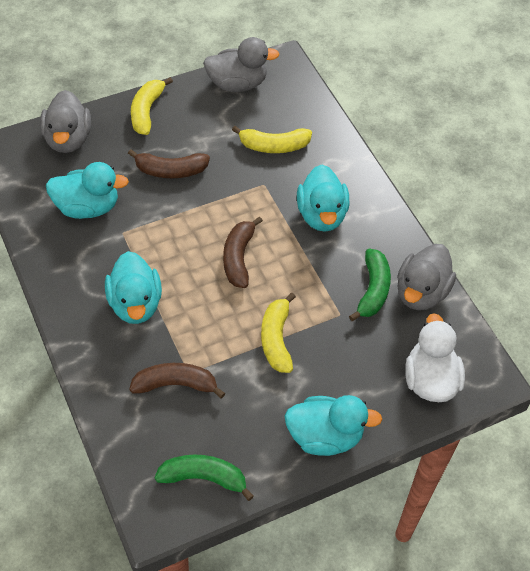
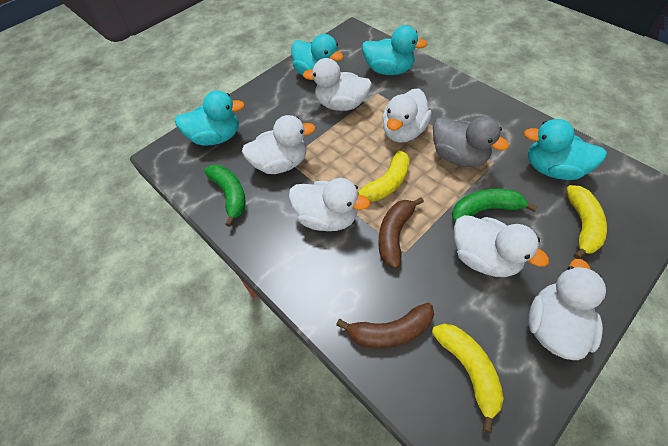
brown banana: [128,149,210,178] [129,363,225,398] [223,216,263,288] = 3 -> [336,303,434,349] [378,197,424,268] = 2
grey duck: [40,90,91,153] [203,37,279,92] [397,244,456,310] = 3 -> [433,117,509,167] = 1
white duck: [405,313,465,402] = 1 -> [242,115,316,174] [289,178,370,231] [303,58,372,111] [382,88,432,143] [454,215,549,277] [528,259,606,360] = 6

